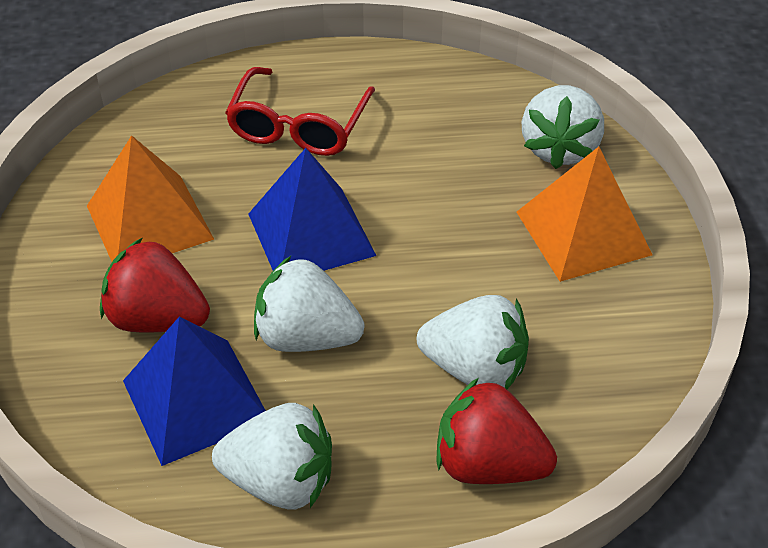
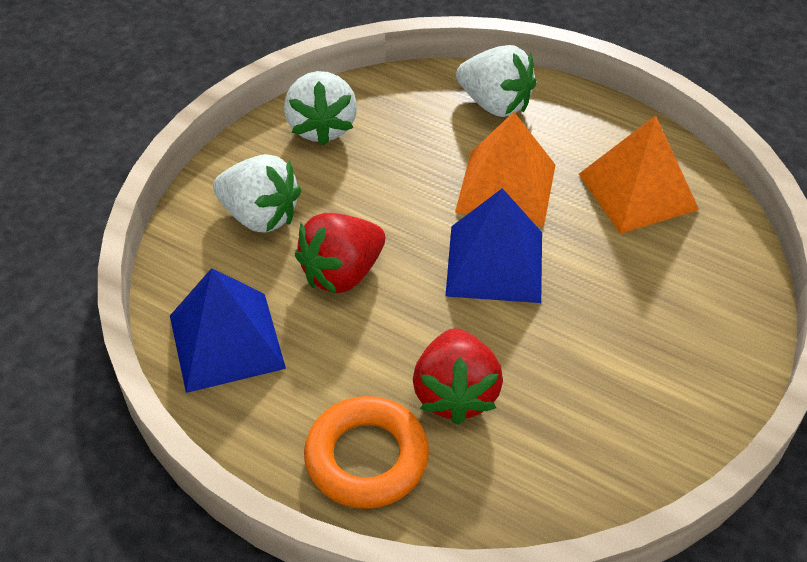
orange ring: none = 0 -> [304,396,429,509] = 1
red glasses: [225,67,375,156] = 1 -> none = 0
white strawberry: [212,403,332,510] [254,256,364,352] [417,295,529,389] [521,85,604,169] = 4 -> [213,154,301,233] [284,71,357,146] [456,45,537,117] = 3

